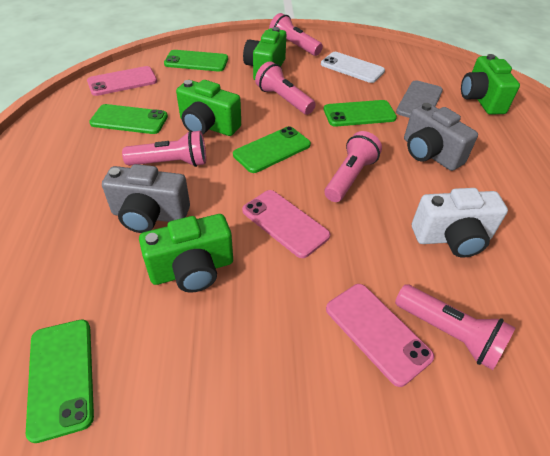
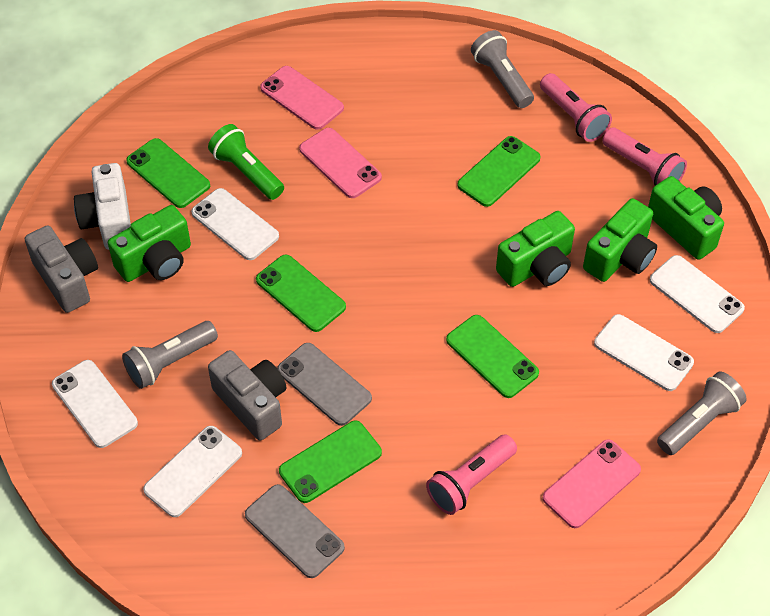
green flashlight: none = 0 -> [208,124,284,200] = 1
grey flashlight: none = 0 -> [122,321,218,389] [471,30,534,108] [657,371,747,455] = 3
grey phone: [396,80,443,118] = 1 -> [245,484,345,578] [277,343,372,426] = 2
pink flashlight: [122,130,206,167] [255,61,316,115] [269,13,323,56] [325,131,382,202] [395,284,515,370] = 5 -> [426,434,517,515] [540,73,612,142] [602,127,687,186] = 3
white phone: [321,52,385,83] = 1 -> [52,360,138,448] [143,426,242,517] [191,188,279,260] [594,314,694,391] [650,255,745,333] = 5

